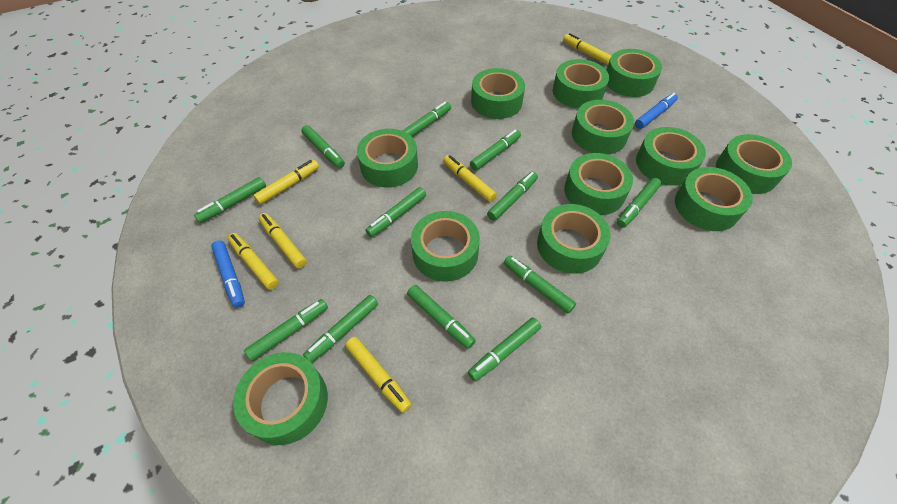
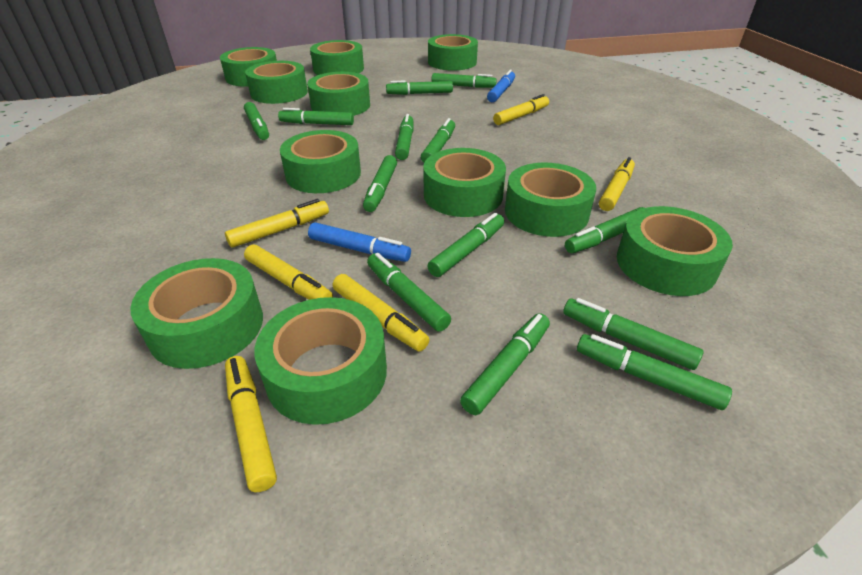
green marker: [194,177,266,223] [244,299,328,361] [301,125,345,168] [303,295,378,363] [365,187,426,237] [402,102,451,137] [407,285,476,349] [468,317,541,381] [470,129,521,171] [487,172,538,221] [504,255,576,313] [617,178,662,228] = 12 -> [244,102,269,140] [278,108,354,125] [363,155,397,212] [367,253,451,332] [386,80,453,95] [395,114,414,160] [421,118,455,162] [428,213,504,277] [432,73,497,88] [460,313,550,415] [563,298,703,370] [565,207,644,253] [577,334,732,410] = 13
green tape: [233,352,328,445] [357,129,418,188] [411,211,480,282] [471,68,525,119] [537,204,610,274] [553,59,609,109] [564,153,633,215] [572,100,634,154] [607,49,662,97] [636,127,706,186] [675,167,753,231] [716,134,792,194] = 12 -> [130,258,263,369] [220,47,277,87] [245,61,308,104] [254,297,387,425] [280,130,361,193] [307,72,370,116] [310,40,364,75] [423,148,506,217] [428,34,478,71] [505,163,596,237] [617,206,733,296] = 11

